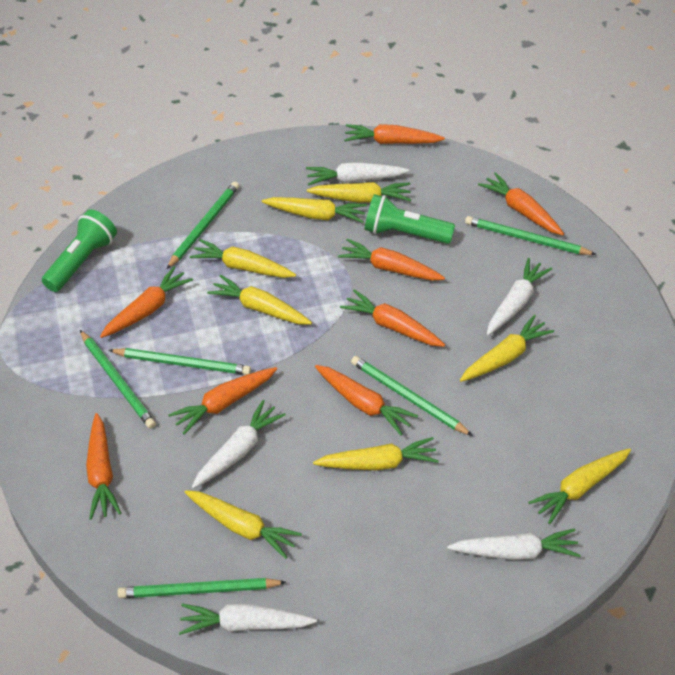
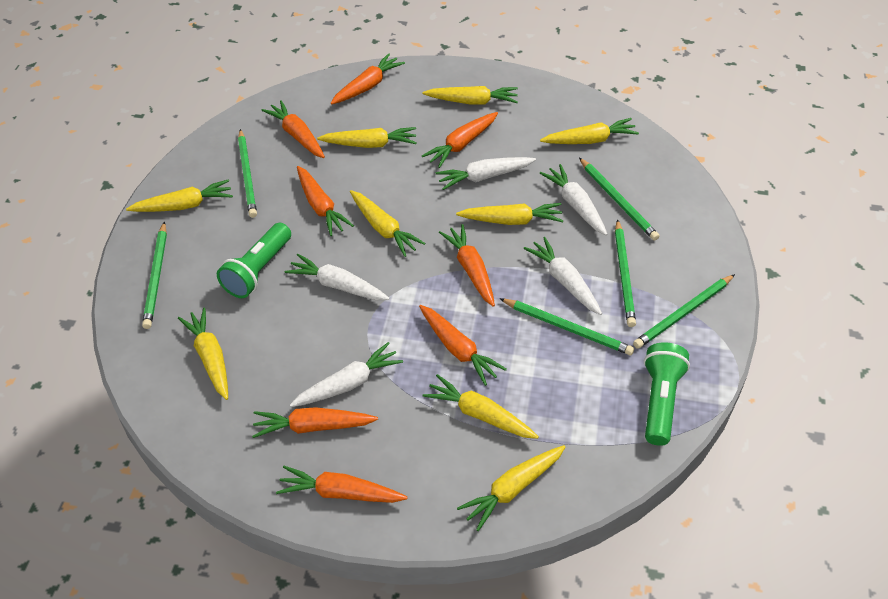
yellow carrot: [184,490,302,559] [190,239,296,278] [207,275,312,324] [262,197,367,223] [307,182,411,203] [313,437,439,470] [460,315,554,382] [528,448,631,524] = 8 -> [126,179,233,212] [178,308,228,400] [317,127,417,148] [350,190,425,257] [423,86,518,105] [423,374,539,439] [456,203,564,225] [457,445,565,531] [540,118,639,144] = 9

